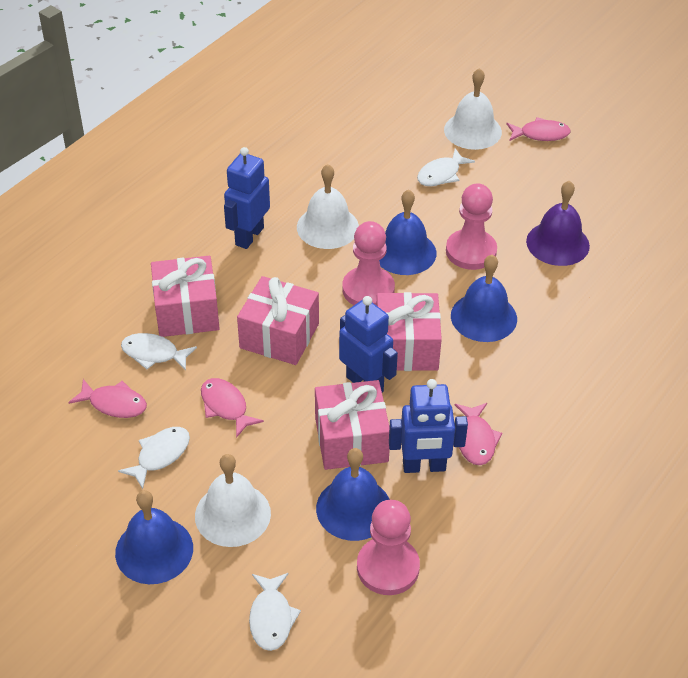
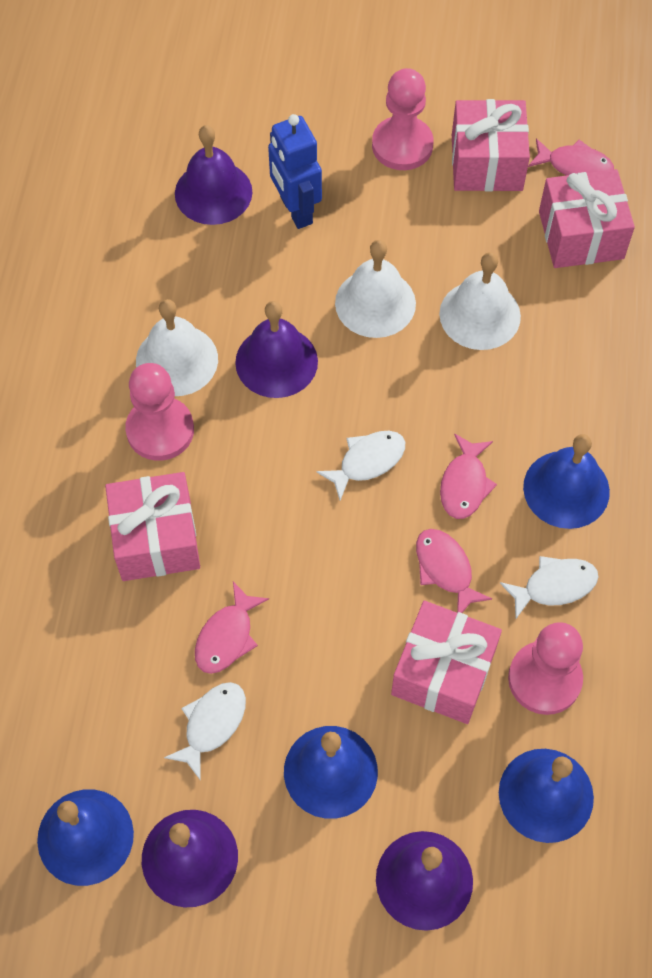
blue robot: [224,147,270,249] [339,296,398,393] [389,379,468,473] = 3 -> [268,114,322,229] = 1
purple bell: [526,180,590,266] = 1 -> [142,810,238,907] [175,125,253,225] [235,301,318,398] [376,831,473,931] = 4
white fish: [118,427,190,489] [121,333,197,371] [249,573,301,651] [417,148,475,186] = 4 -> [164,682,246,779] [317,431,405,500] [500,556,598,618] = 3

